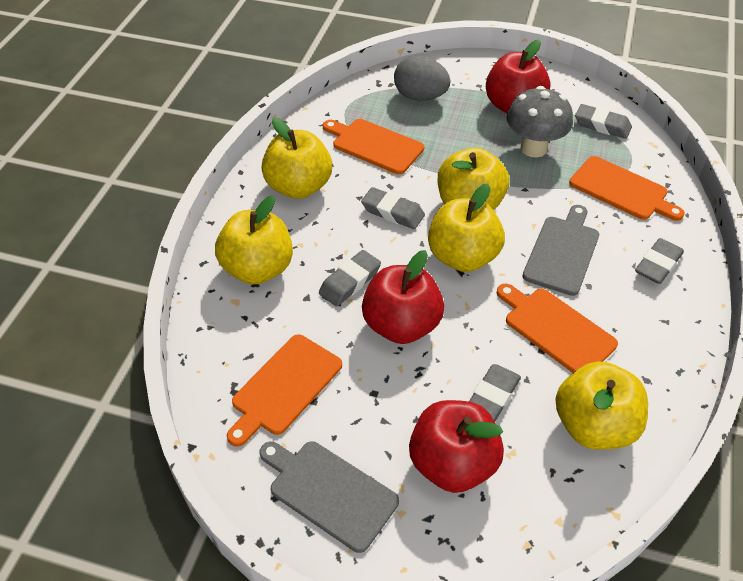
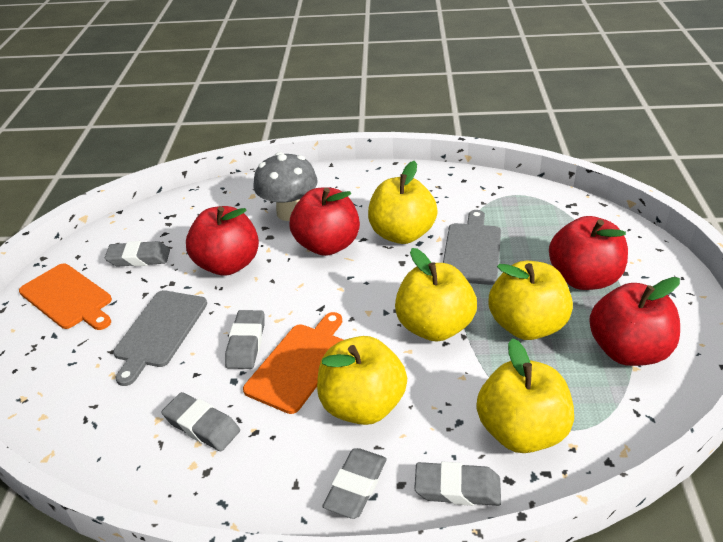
grey egg: [394,55,450,101] = 1 -> none = 0
orange cutting board: [227,334,342,447] [323,119,424,174] [497,283,618,373] [569,156,685,221] = 4 -> [19,264,112,330] [243,312,343,414] = 2
red apple: [362,250,444,344] [409,400,504,493] [486,39,550,113] = 3 -> [186,206,259,276] [289,188,360,256] [549,216,628,290] [589,277,680,366] = 4

